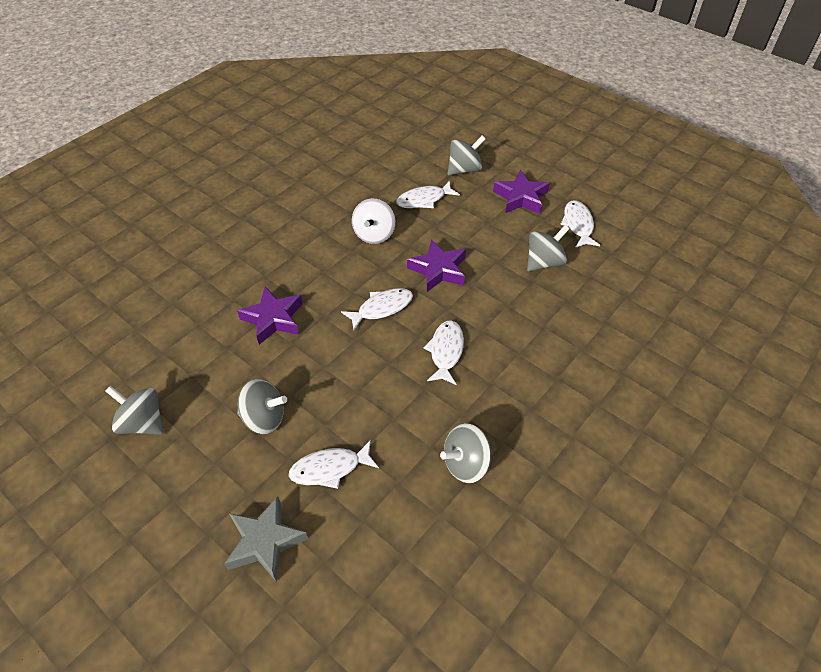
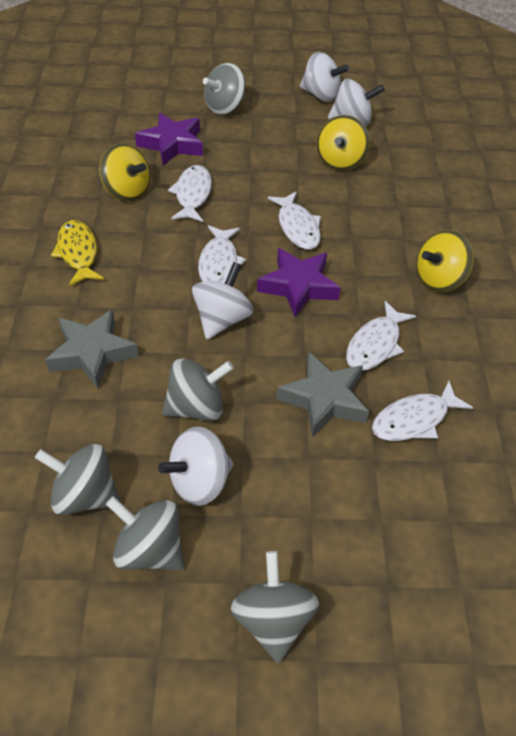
grey star: [224,496,308,582] = 1 -> [45,309,139,389] [276,352,369,438] = 2
purple star: [237,287,303,345] [407,239,466,292] [493,170,550,214] = 3 -> [135,113,203,166] [257,248,340,317] = 2
white spinning top: [352,199,395,244] = 1 -> [158,427,233,506] [192,262,253,339] [300,52,349,102] [328,79,385,126] = 4
yellow fish: none = 0 -> [51,220,104,286] = 1
yellow spinning top: none = 0 -> [99,144,150,201] [316,115,370,171] [417,230,474,292] = 3

